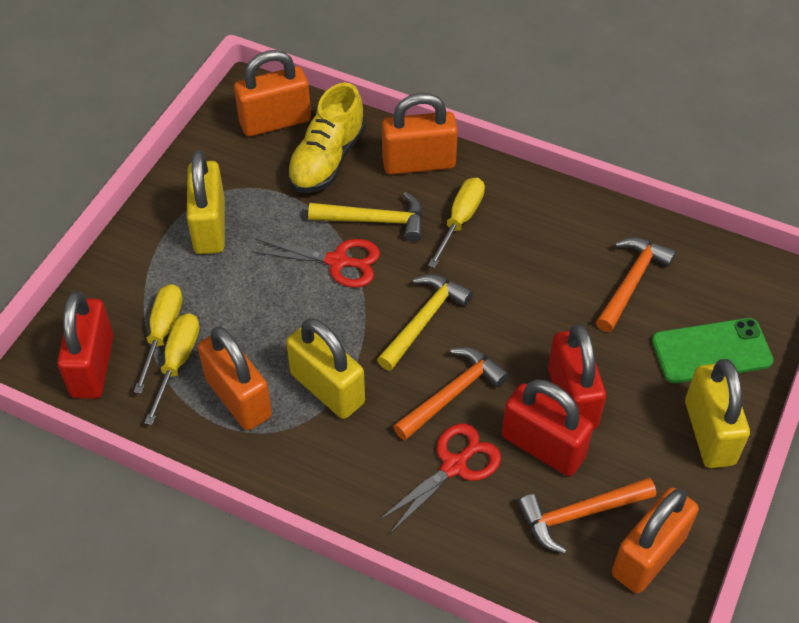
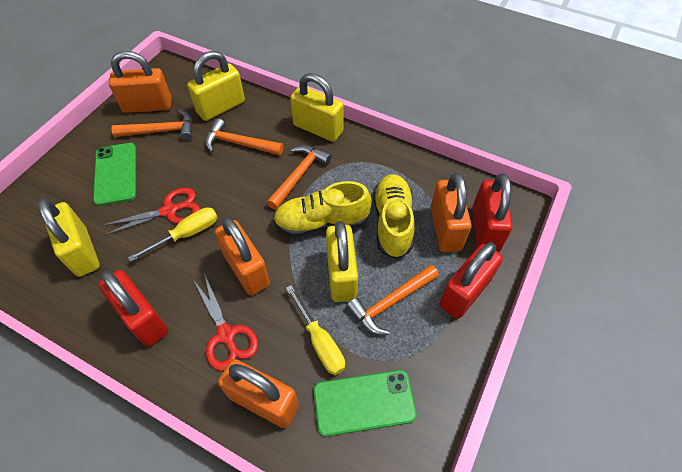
green phone: [652,318,774,383] = 1 -> [93,143,136,206] [313,370,417,436] = 2
orange hammer: [393,347,509,441] [518,478,656,554] [596,237,676,332] = 3 -> [111,110,193,141] [205,118,284,155] [267,145,332,210] [346,265,439,335] = 4
yellow hammer: [308,192,423,242] [377,274,473,371] = 2 -> none = 0
yellow padlock: [187,150,225,254] [286,318,365,419] [685,359,750,468] = 3 -> [38,198,100,277] [187,51,245,121] [290,73,344,142] [326,221,358,302] = 4
yellow screwdriver: [134,284,182,394] [144,313,200,425] [428,178,485,268] = 3 -> [128,207,218,262] [286,285,345,375] = 2
yellow shoe: [287,83,366,193] = 1 -> [273,181,372,237] [373,174,415,259] = 2

